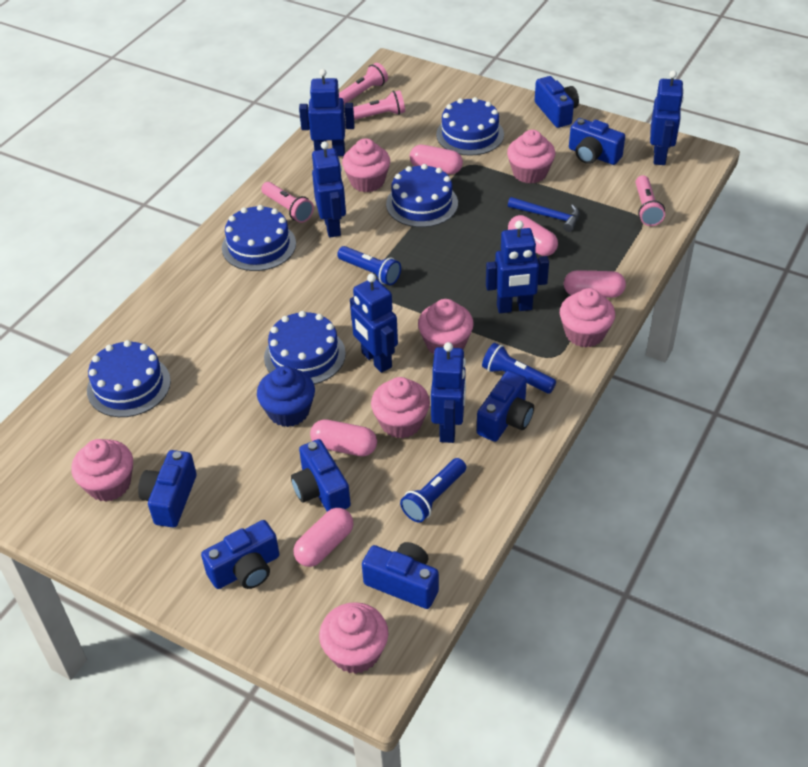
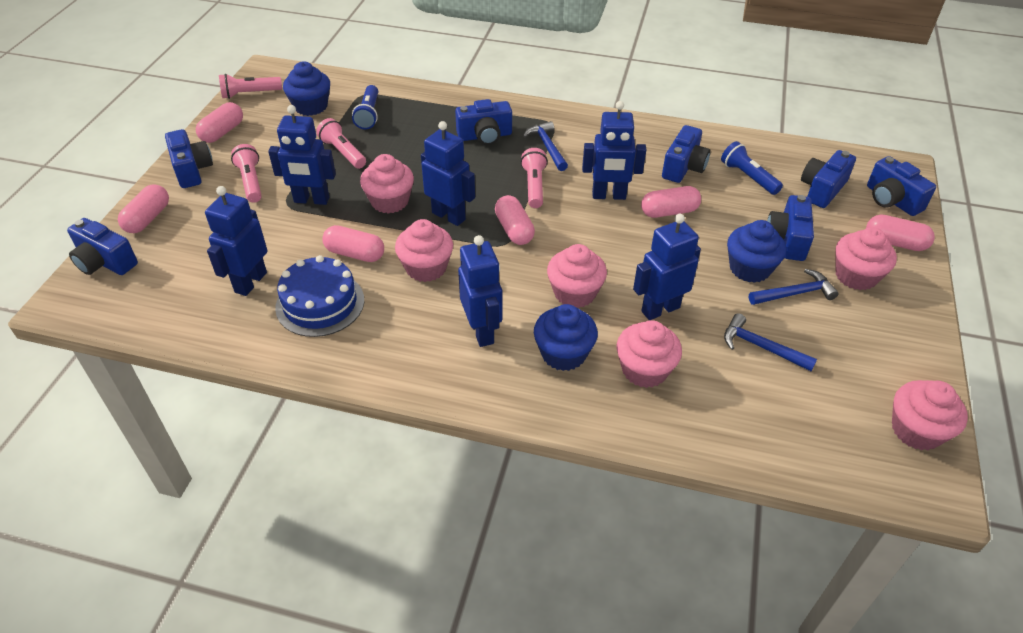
blue cake: [87,340,171,417] [222,205,296,271] [264,311,346,384] [386,164,458,227] [436,97,504,156] = 5 -> [275,255,364,337] = 1
blue cupcake: [257,366,315,427] = 1 -> [283,62,330,116] [534,304,598,371] [727,220,786,283] = 3
blue flashlight: [337,246,401,285] [400,458,466,523] [482,343,556,393] = 3 -> [352,85,378,129] [721,141,783,195] = 2
blue hammer: [508,197,580,232] = 1 -> [523,121,568,171] [724,313,817,371] [749,269,839,305] = 3
pink capsule: [294,508,353,567] [310,419,377,456] [410,145,463,174] [508,215,558,256] [564,270,626,298] = 5 -> [118,184,169,233] [196,102,243,143] [322,225,384,262] [495,195,535,245] [641,186,701,218] [866,215,935,251] = 6
pink cupcake: [71,439,133,502] [319,602,388,674] [342,138,390,192] [371,377,430,438] [418,299,474,354] [507,130,555,184] [560,288,615,347] = 7 -> [360,154,414,214] [395,219,453,282] [547,244,607,308] [617,320,682,388] [835,227,897,290] [892,380,968,450] = 6

